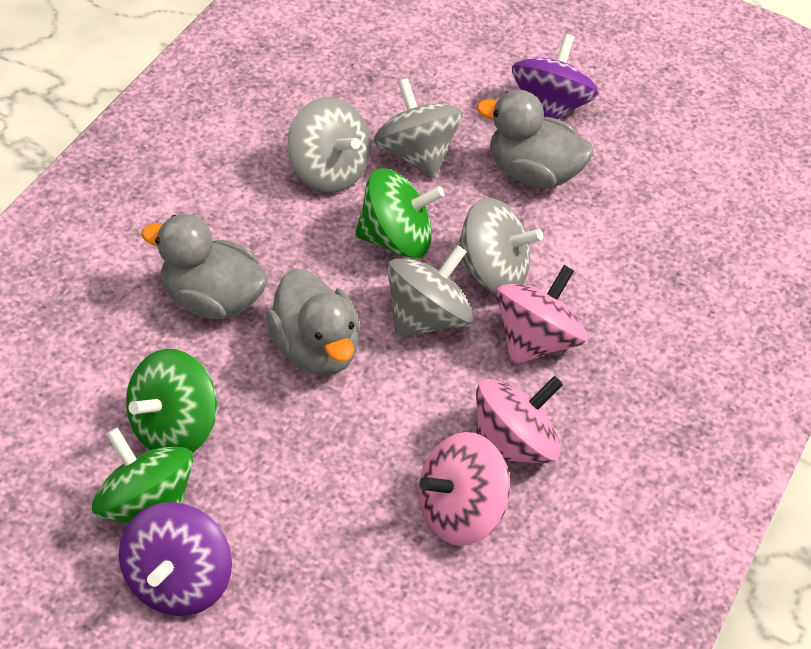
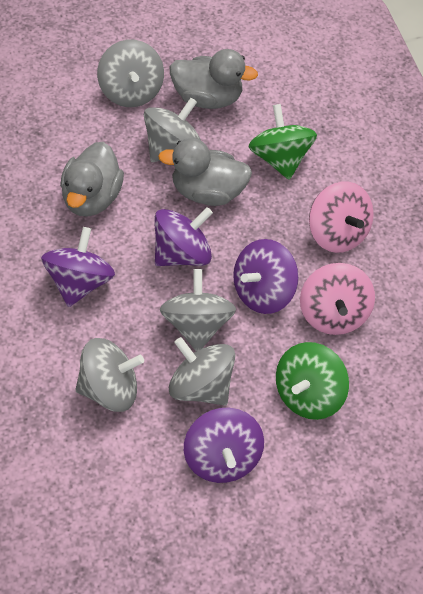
green spinning top: [92,427,194,523] [126,349,217,453] [355,168,445,259] = 3 -> [248,104,317,180] [276,342,349,420] = 2
grey spinning top: [287,97,371,193] [374,78,463,178] [387,245,473,339] [457,198,543,293] = 4 -> [75,338,144,412] [97,40,164,107] [144,98,201,162] [160,269,236,351] [169,337,235,406] = 5
pink spinning top: [419,432,510,546] [476,376,563,463] [496,265,587,365] = 3 -> [300,263,375,335] [309,182,374,253] = 2
purple spinning top: [119,502,232,616] [512,33,599,119] = 2 -> [41,227,115,307] [154,207,213,266] [184,408,264,483] [233,239,299,314] = 4

